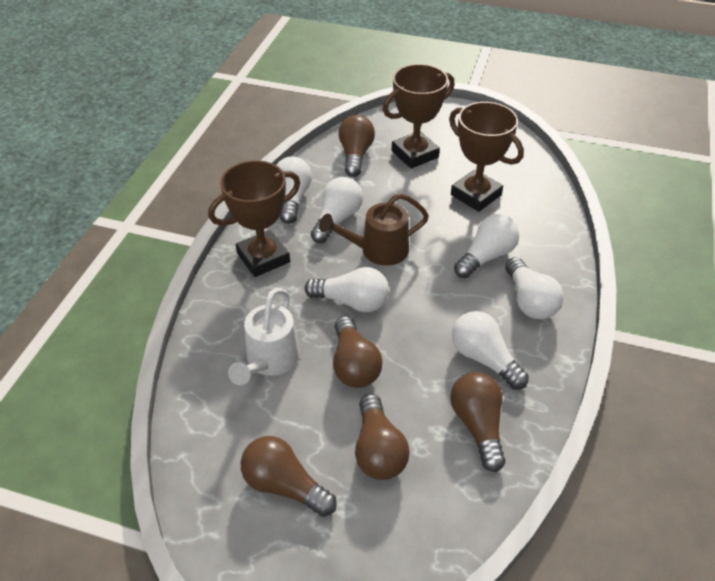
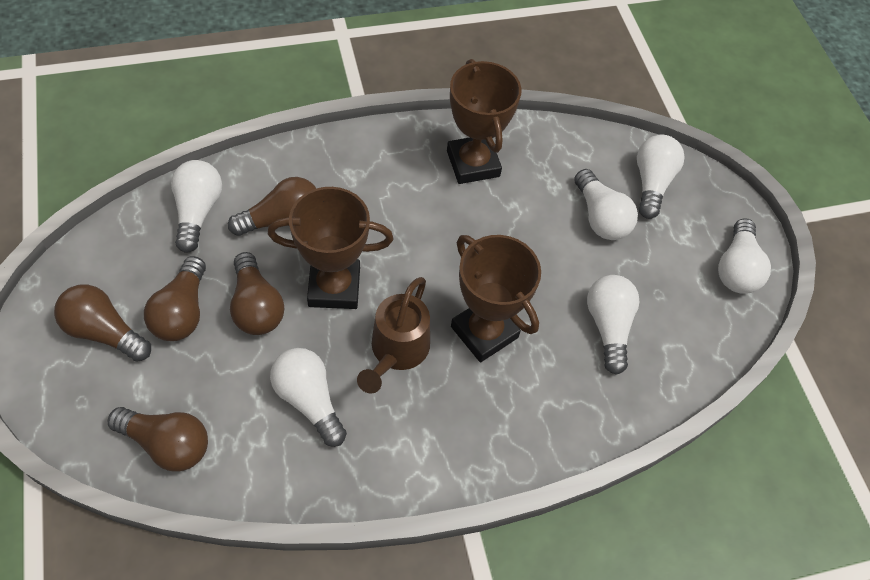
white watering can: [228,288,300,385] = 1 -> none = 0

